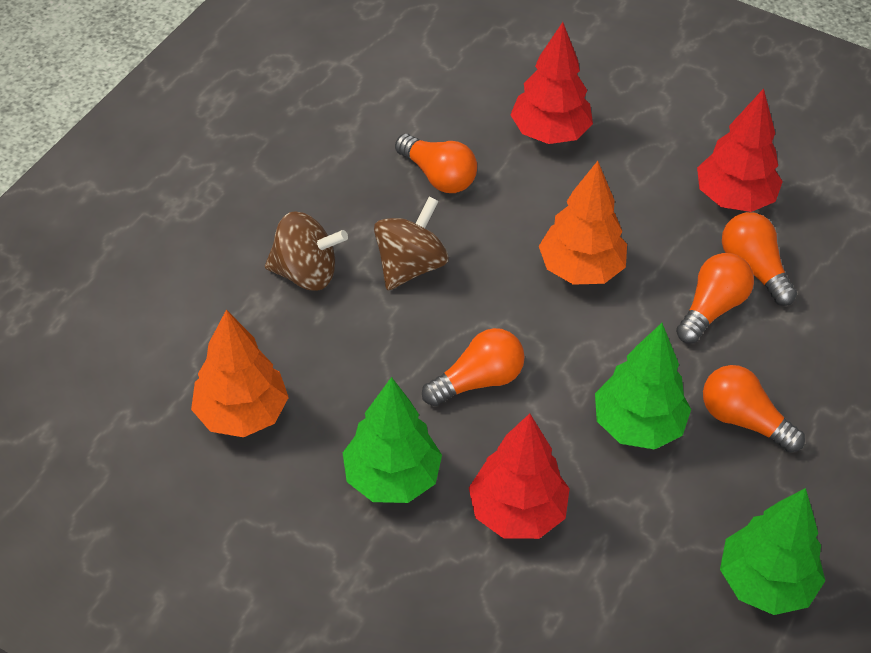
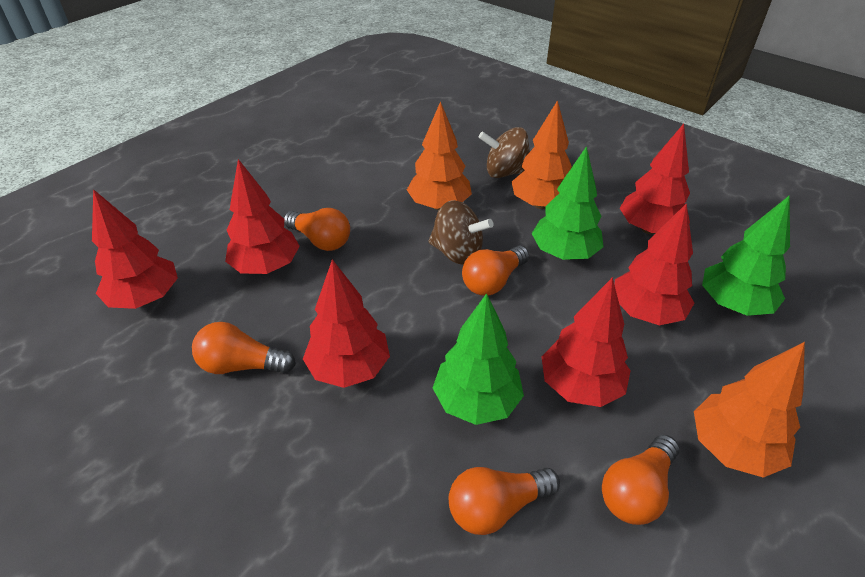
orange tree: [191,310,289,437] [539,161,627,285] = 2 -> [407,101,472,210] [512,100,572,209] [694,342,805,478] = 3
red tree: [469,413,570,539] [510,22,593,144] [697,88,783,212] = 3 -> [92,189,178,309] [225,159,300,274] [303,259,390,388] [542,277,631,407] [614,203,694,325] [619,123,690,234] = 6

